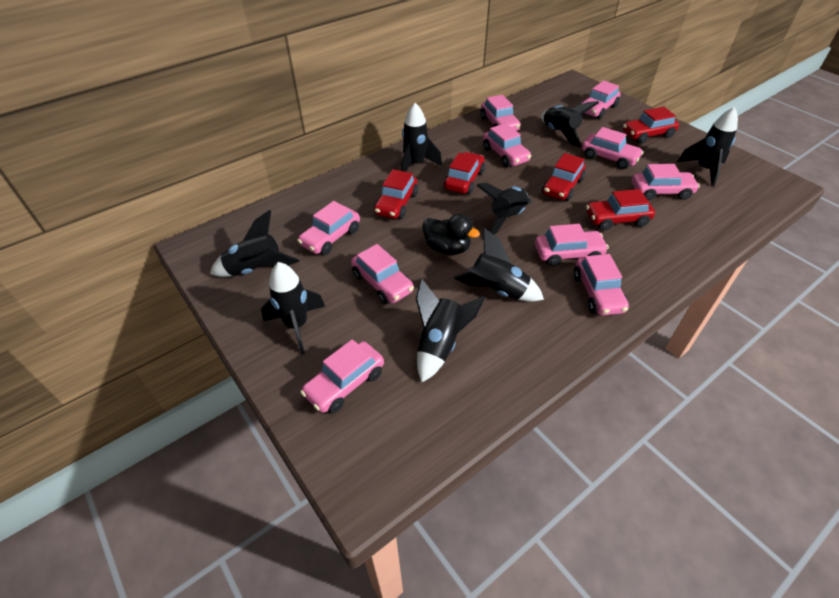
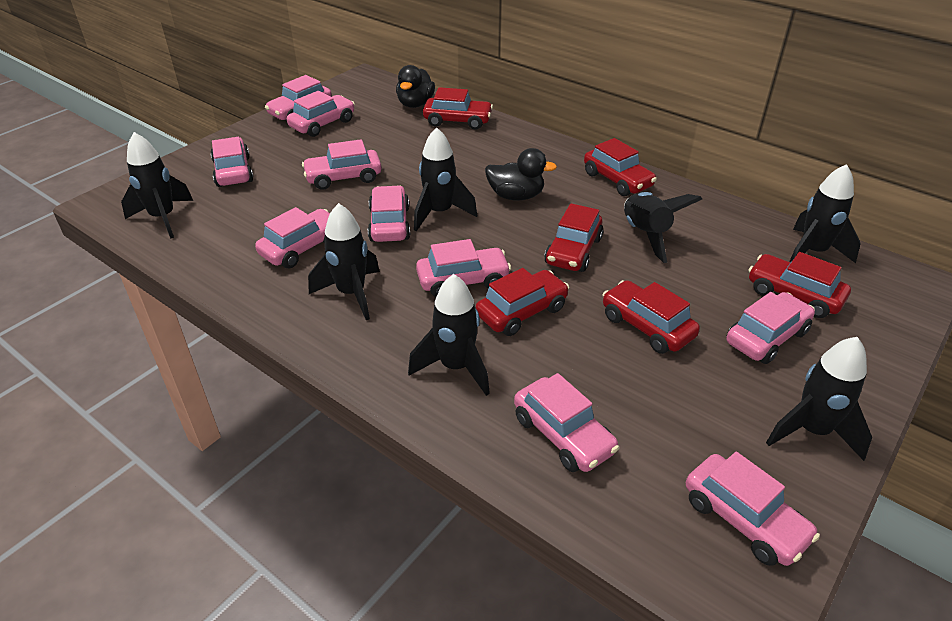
black duck: [422,214,480,255] = 1 -> [396,65,435,108] [485,148,557,201] = 2
black rocket: [210,210,299,277] [261,262,325,354] [401,103,442,172] [416,278,485,382] [454,228,544,302] [476,183,532,235] [541,101,599,148] [677,107,738,186] = 8 -> [121,132,193,239] [308,203,380,320] [408,274,490,396] [414,127,477,231] [624,192,702,263] [766,337,872,461] [789,164,860,263] = 7
red car: [374,169,418,219] [444,152,485,194] [542,153,585,201] [586,189,655,231] [623,107,679,144] = 5 -> [423,87,493,130] [476,268,569,336] [544,203,603,272] [584,138,657,196] [602,280,700,354] [748,252,851,318] = 6

